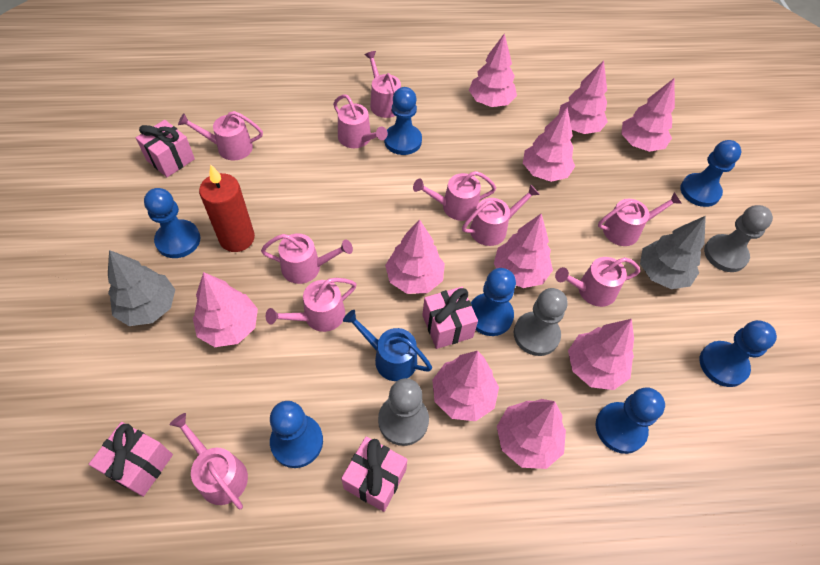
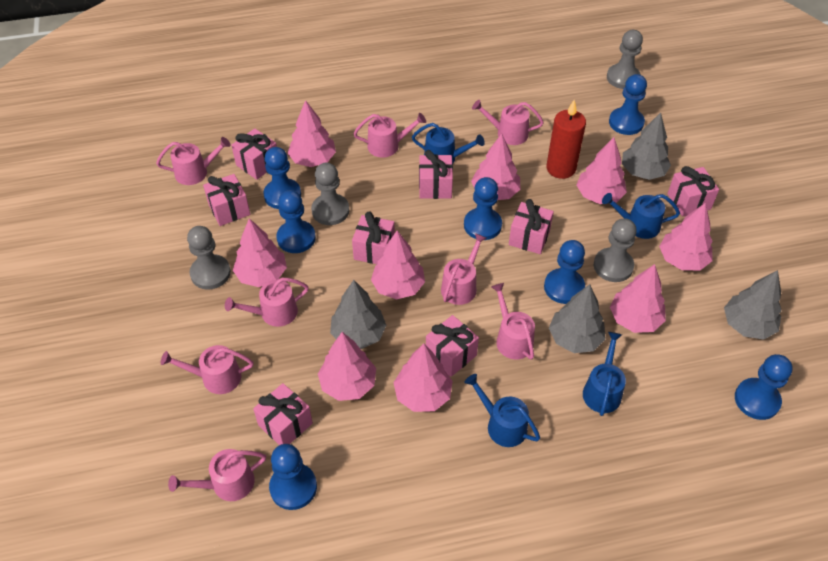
blue watering can: [343,310,432,381] = 1 -> [412,123,485,164] [465,374,540,447] [583,332,626,416] [602,193,680,239] = 4
grey pawn: [378,378,429,446] [514,288,568,356] [704,205,773,272] = 3 -> [187,226,231,290] [311,163,349,225] [594,218,637,282] [607,30,643,89] = 4
grey tree: [108,250,175,326] [640,216,706,289] = 2 -> [330,280,387,349] [549,284,606,353] [622,113,671,180] [724,270,782,339] = 4
pink gift: [89,422,173,497] [136,120,195,177] [341,437,408,512] [422,287,478,349] = 4 -> [203,174,250,226] [231,128,277,180] [253,383,313,445] [352,211,395,264] [419,150,453,199] [426,315,479,377] [509,199,554,254] [667,166,719,216] = 8
pink tree: [193,272,258,347] [385,219,445,294] [432,351,499,421] [469,33,517,107] [494,214,553,288] [497,399,566,469] [523,107,575,182] [558,60,608,134] [568,319,634,390] [621,78,675,152] = 10 -> [233,218,287,287] [288,100,336,167] [318,332,376,401] [371,231,425,300] [393,343,452,412] [471,133,520,200] [577,137,627,204] [610,264,666,333] [659,203,713,270] = 9
pink watering can: [170,413,248,509] [178,111,263,160] [261,233,353,284] [266,278,357,332] [333,94,388,148] [365,51,401,118] [413,171,496,221] [462,184,540,246] [555,257,640,307] [598,192,682,246] = 10 -> [156,137,231,185] [161,345,254,394] [168,449,266,501] [225,278,309,327] [353,113,426,157] [441,233,486,305] [472,100,544,145] [491,283,535,360] = 8

